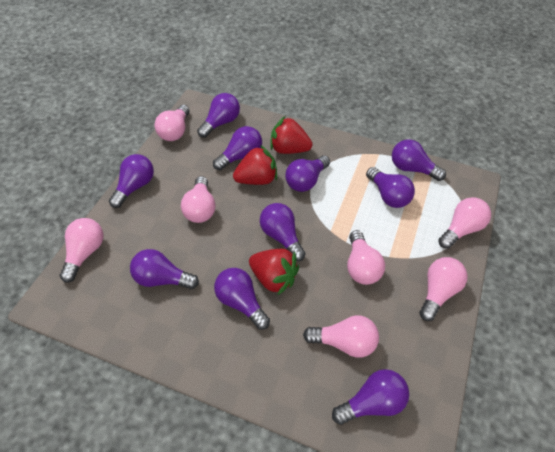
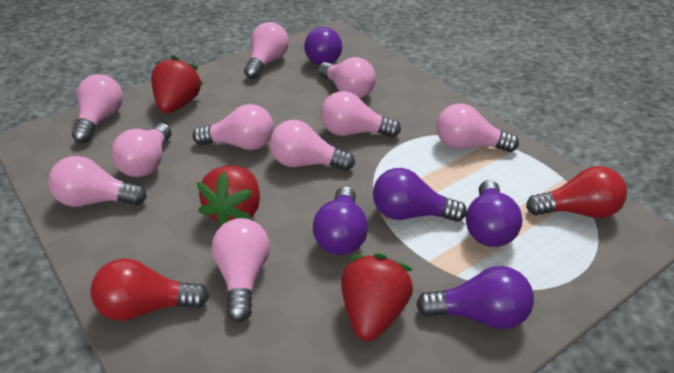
pink light bulb: [60,218,104,283] [155,105,190,141] [181,176,216,223] [303,315,379,358] [347,230,385,285] [419,257,468,321] [438,197,491,249] = 7 -> [48,156,147,207] [72,74,123,143] [111,123,172,177] [193,104,274,150] [212,218,270,322] [244,22,289,79] [270,120,355,171] [318,57,376,98] [321,91,401,137] [436,104,519,152] = 10
purple light bulb: [109,154,154,208] [130,249,199,289] [197,93,240,138] [213,126,262,170] [214,268,270,330] [260,203,306,261] [285,155,330,192] [332,369,409,425] [366,167,415,208] [392,139,446,181] = 10 -> [304,27,342,65] [313,186,368,255] [373,168,467,222] [416,266,534,330] [466,180,522,247] = 5
red light bulb: none = 0 -> [90,258,209,321] [526,166,627,218] = 2

